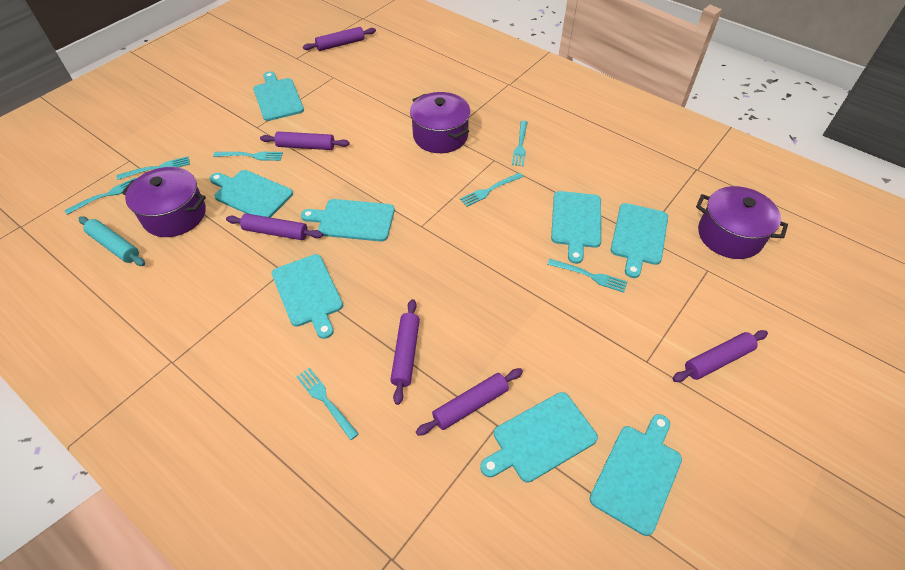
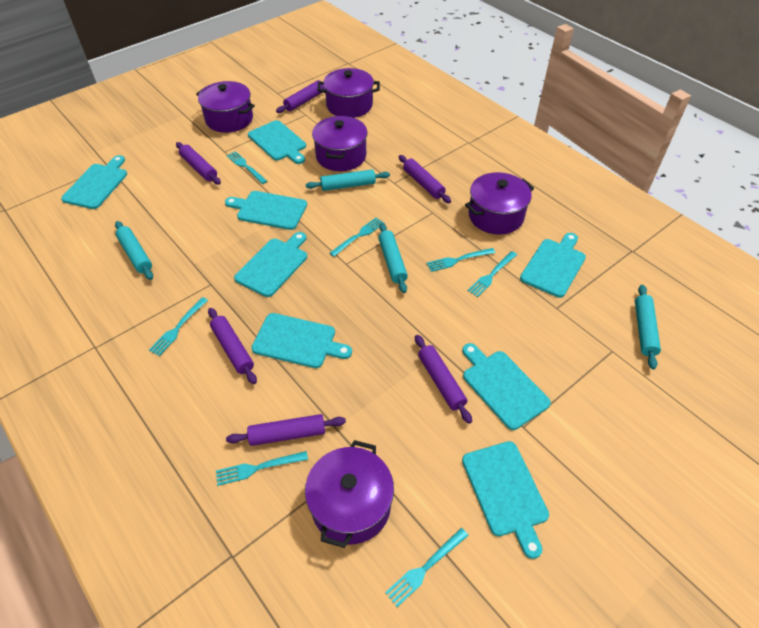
purple pot: [122,167,206,237] [410,92,470,153] [696,186,788,259] = 3 -> [196,81,255,133] [305,440,394,548] [312,116,367,171] [317,68,380,118] [465,172,534,235] = 5
turquoise rolling pin: [79,216,145,266] = 1 -> [115,221,153,280] [305,169,390,191] [378,223,408,293] [635,285,661,369] = 4

